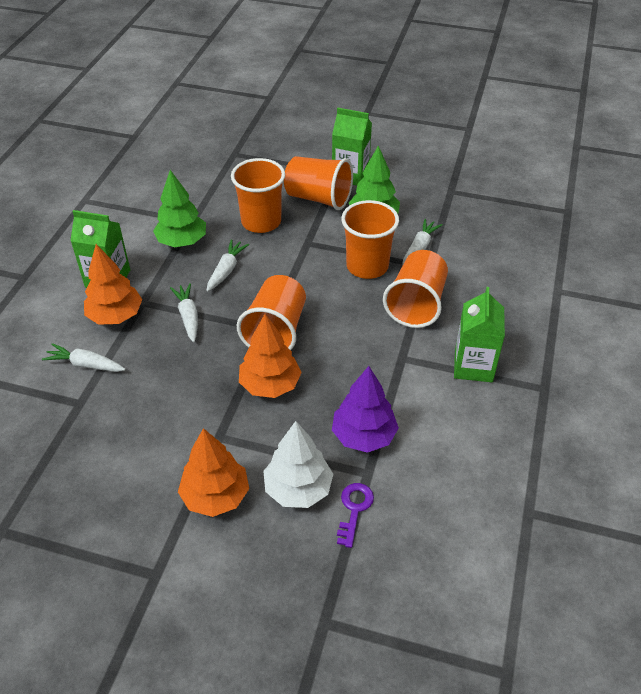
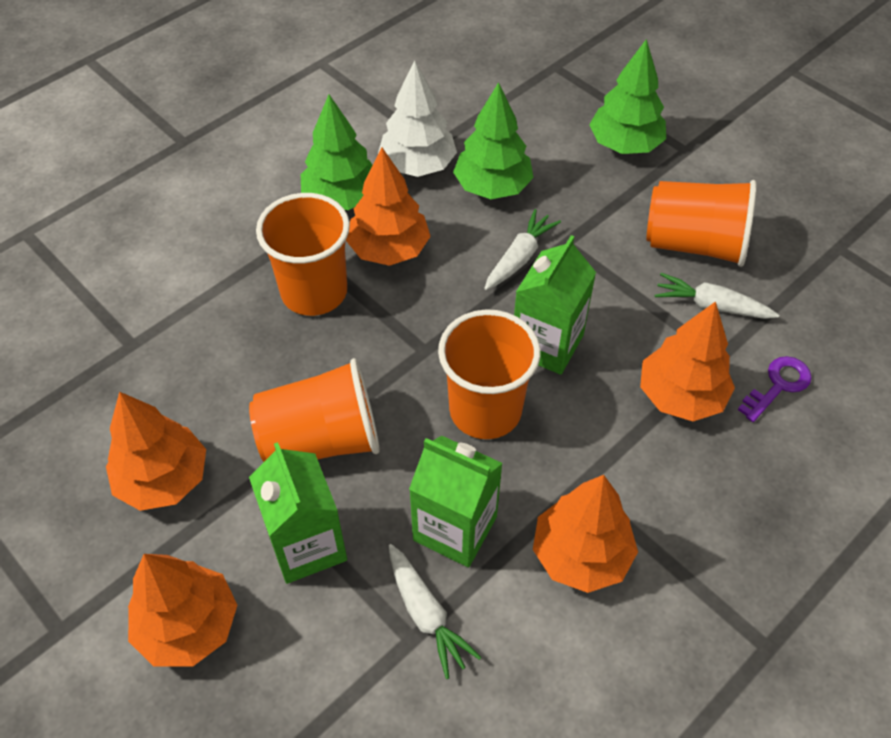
green tree: [153,170,206,247] [349,145,400,214] = 2 -> [301,95,373,210] [453,82,534,199] [589,39,666,154] = 3
orange cup: [231,158,285,233] [237,275,306,350] [284,156,353,210] [341,200,399,279] [383,250,448,328] = 5 -> [249,358,380,462] [256,193,350,316] [438,309,540,439] [646,180,757,267] = 4
orange tree: [84,244,143,325] [178,428,249,517] [239,314,302,398] = 3 -> [106,392,206,511] [128,554,237,667] [346,148,431,266] [533,475,638,593] [640,301,735,421] = 5
purple tree: [332,366,399,453] = 1 -> none = 0
white carrot: [42,343,125,372] [170,283,198,342] [206,240,249,292] [402,219,443,265] = 4 -> [389,544,481,679] [484,209,561,290] [654,273,779,319] = 3

